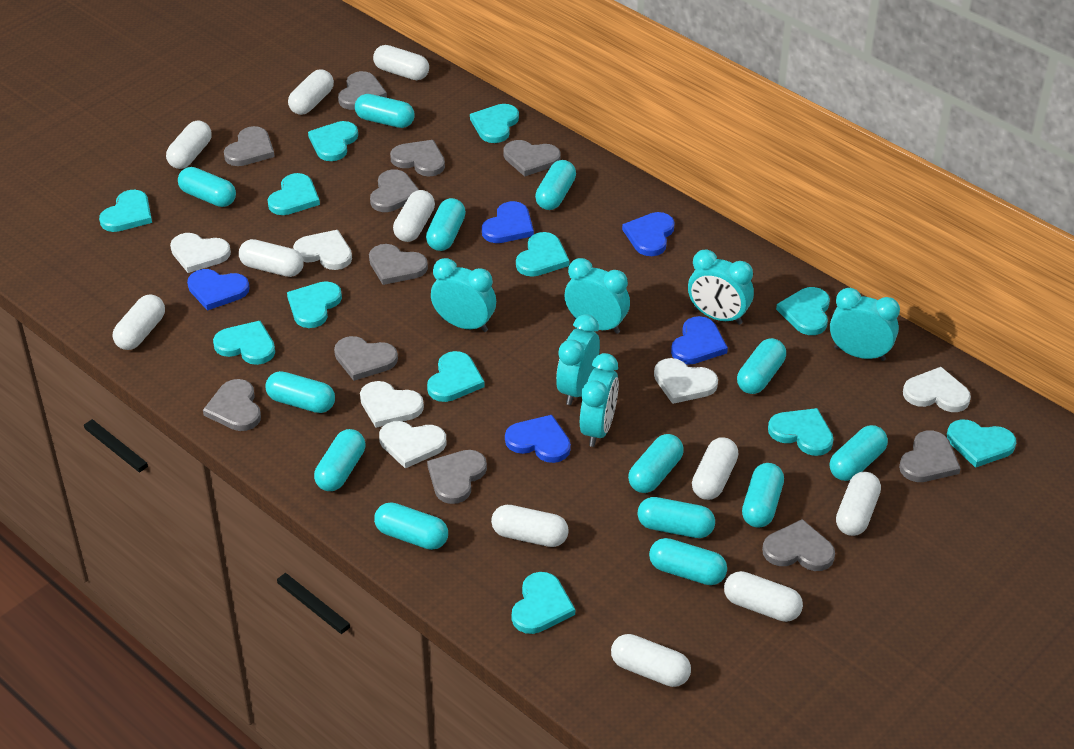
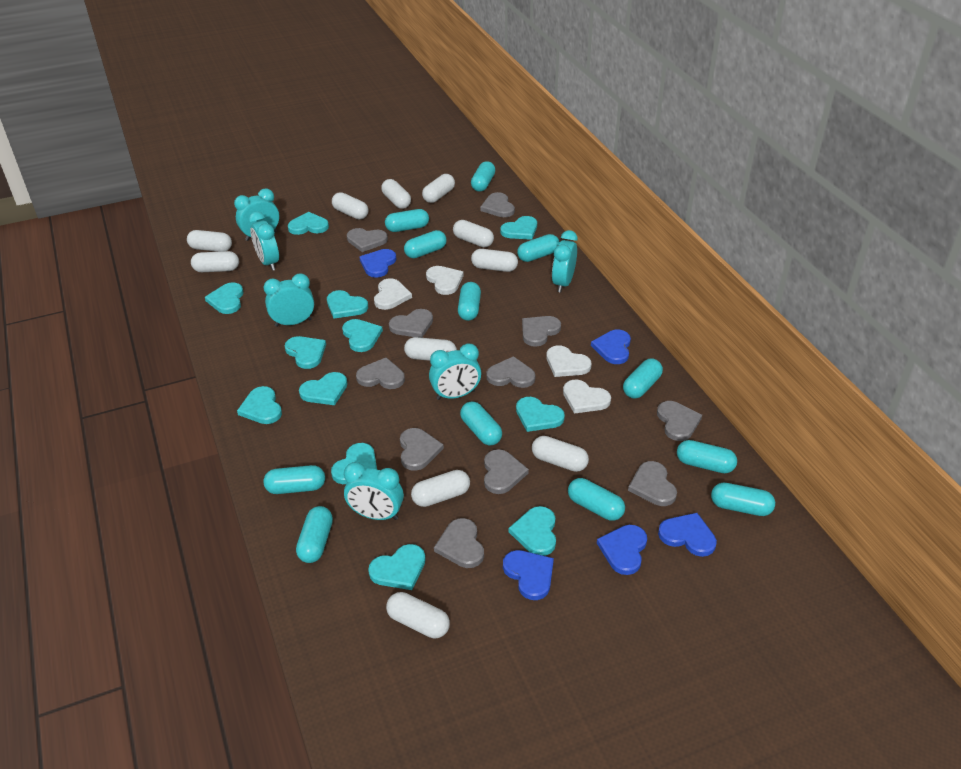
turquoise capsule: [178,167,236,207] [266,371,335,413] [314,429,365,491] [355,94,415,128] [374,502,448,550] [426,198,466,251] [535,160,576,210] [628,434,684,493] [637,497,715,538] [649,538,727,585] [737,338,786,394] [742,463,784,528] [829,425,888,481] = 13 -> [264,465,325,494] [296,506,333,563] [385,209,429,232] [404,230,447,258] [458,282,481,321] [460,401,502,445] [471,161,495,191] [517,234,560,262] [568,478,625,521] [623,359,663,399] [677,440,737,473] [711,483,775,516] = 12
white heart: [170,233,231,273] [293,230,352,270] [360,381,424,428] [379,421,446,469] [654,358,718,404] [903,367,971,412] = 6 -> [374,278,412,310] [426,266,464,295] [546,346,591,377] [563,380,611,414] = 4

